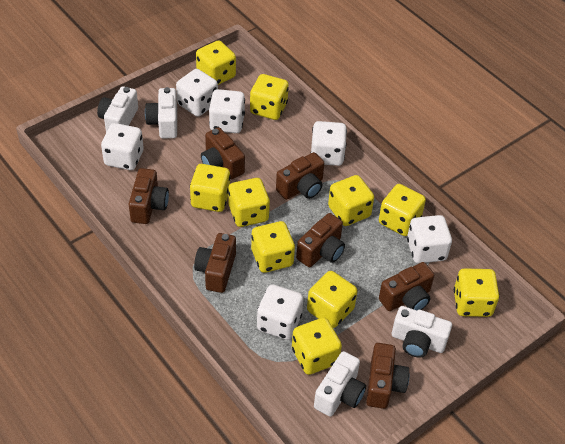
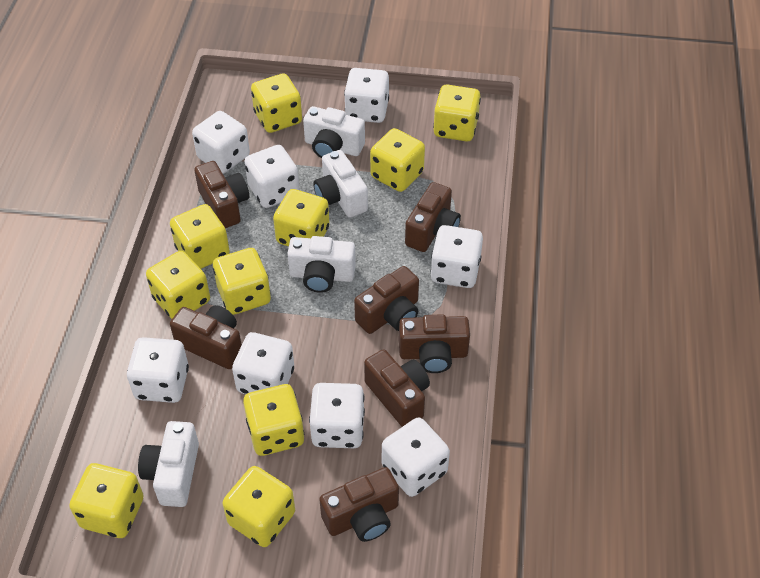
white dice: [101,123,144,170] [176,69,218,117] [209,89,245,133] [257,285,303,340] [310,121,347,166] [407,215,452,263] = 6 -> [127,337,189,403] [192,111,250,174] [232,332,294,394] [244,145,300,208] [309,383,365,448] [344,68,389,123] [382,418,450,497] [430,225,483,288] = 8

